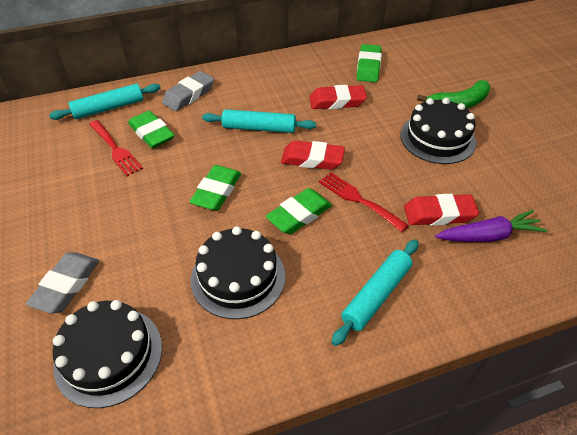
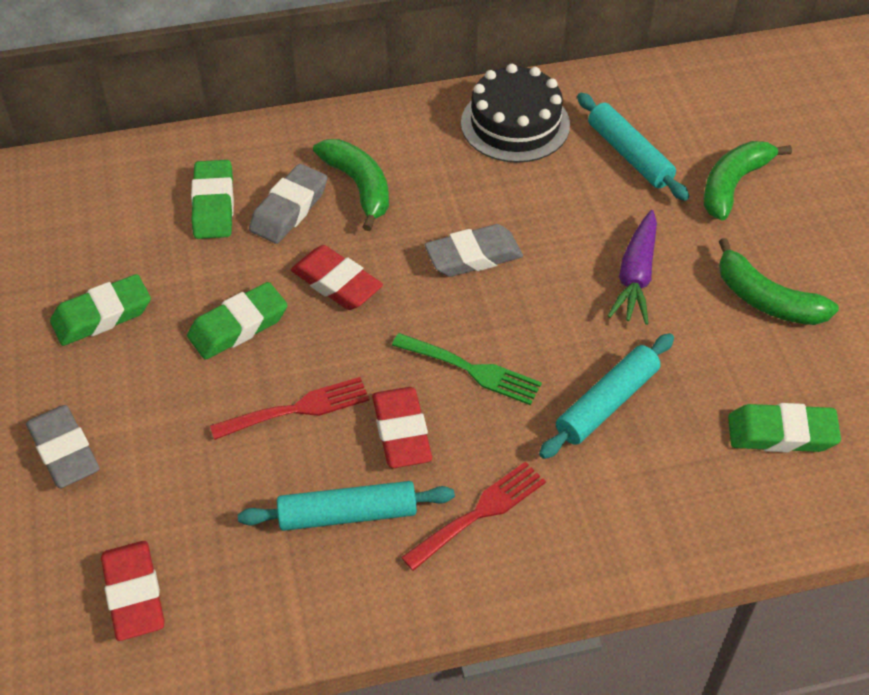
black cake: [52,300,162,408] [191,226,285,319] [400,98,476,164] = 3 -> [461,64,570,163] = 1
green banana: [417,80,490,108] = 1 -> [313,139,389,231] [704,141,792,221] [719,238,839,325] = 3
green fork: none = 0 -> [392,333,542,405] = 1
grey eraser: [26,252,99,314] [162,71,214,111] = 2 -> [26,405,100,488] [249,164,327,244] [424,224,523,277] = 3

